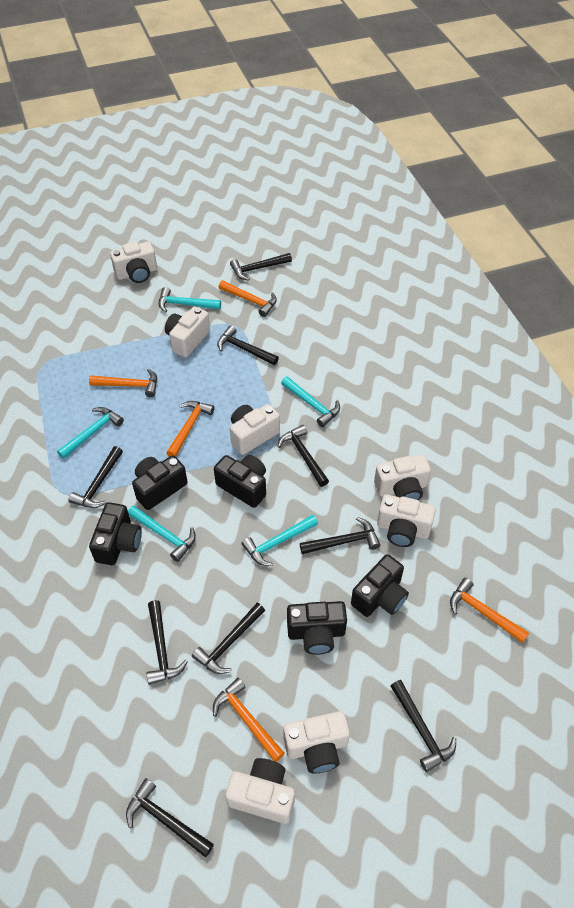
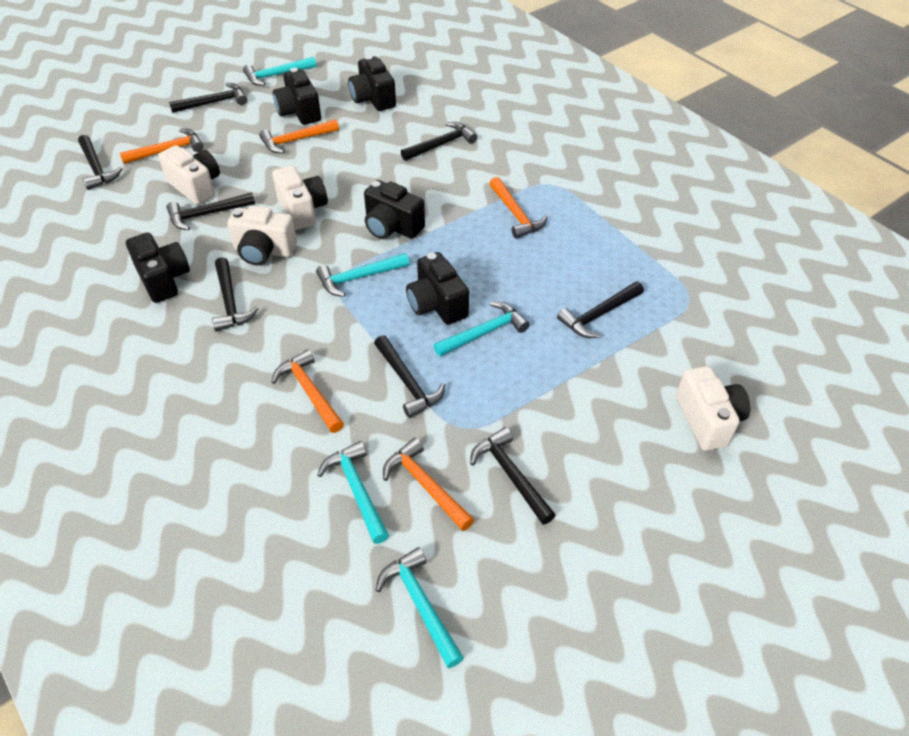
black hammer: [68,446,123,508] [126,778,214,857] [146,600,188,685] [192,603,265,674] [217,325,279,365] [230,253,292,280] [278,425,329,487] [300,517,380,554] [391,680,456,772] = 9 -> [78,135,123,190] [166,192,255,230] [169,83,247,113] [212,257,259,332] [374,335,445,418] [401,122,477,161] [470,427,556,525] [557,281,644,338] = 8
white camera: [110,242,157,283] [165,307,210,357] [225,758,295,824] [230,404,280,455] [283,711,350,774] [374,455,431,500] [377,494,436,547] = 7 -> [158,145,220,205] [227,206,297,265] [272,165,328,230] [676,366,750,451] = 4

